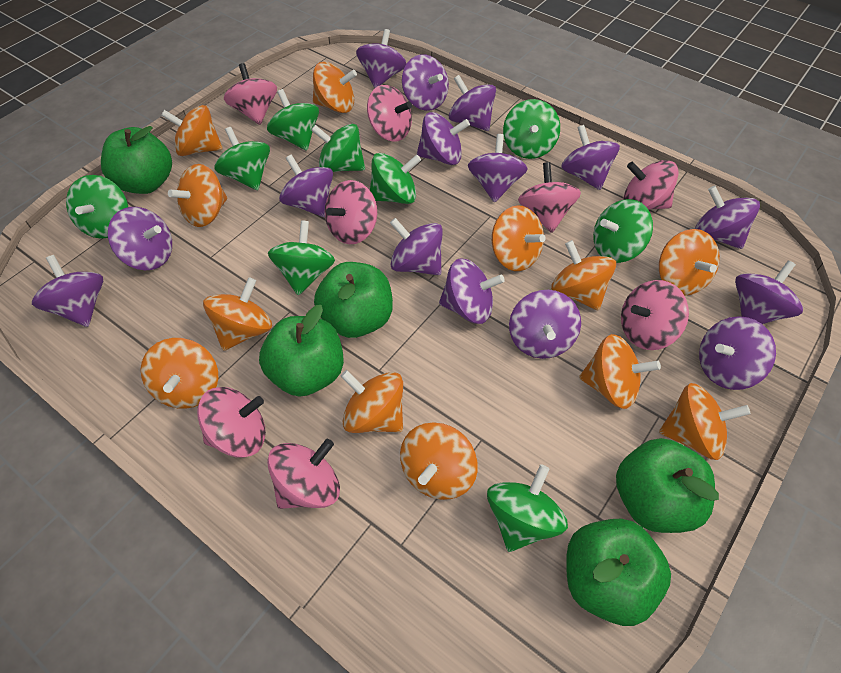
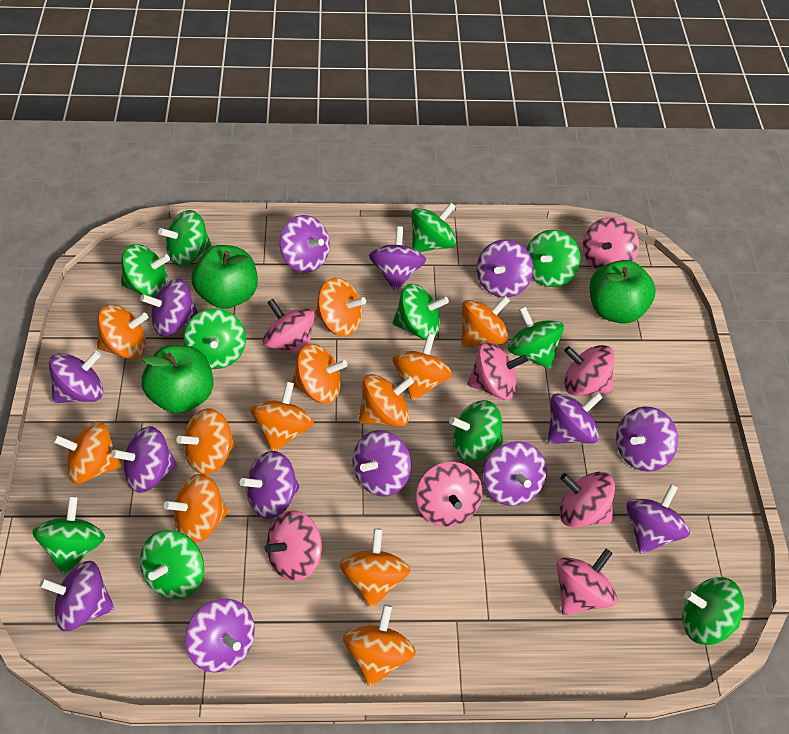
green apple: [101,126,172,194] [259,305,344,397] [314,262,393,338] [566,519,671,626] [616,438,719,533] = 5 -> [142,345,214,414] [191,245,258,309] [590,260,656,324] = 3
green spinning top: [66,175,128,238] [214,127,270,190] [267,89,319,151] [268,220,335,295] [311,124,365,172] [370,153,421,204] [487,464,568,552] [503,99,560,159] [593,199,653,263] = 9 -> [33,496,105,575] [121,244,170,298] [140,530,204,599] [158,210,212,266] [184,308,246,369] [392,284,449,340] [411,203,456,252] [449,400,504,462] [508,306,564,369] [526,230,581,287] [682,577,744,645] = 11
purple spinning top: [32,255,103,327] [108,207,172,270] [279,154,333,217] [356,29,406,88] [390,218,443,275] [402,54,449,111] [417,112,470,165] [439,258,505,324] [449,75,496,131] [468,134,527,203] [509,290,581,359] [561,125,620,190] [695,186,760,249] [699,316,776,390] [735,261,803,324] = 15 -> [39,561,115,631] [49,351,103,403] [111,426,177,493] [140,278,198,336] [185,599,255,672] [240,451,300,519] [280,215,330,273] [352,430,411,497] [369,226,426,291] [477,240,533,298] [483,441,547,506] [548,392,603,444] [616,407,678,472] [626,484,690,554] = 14

